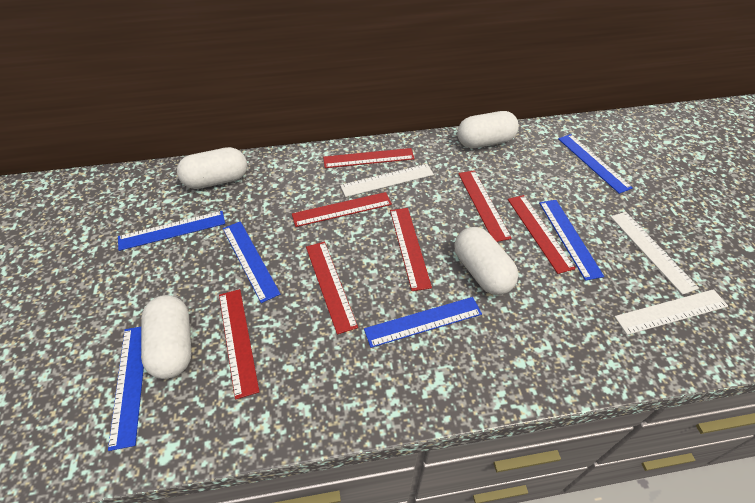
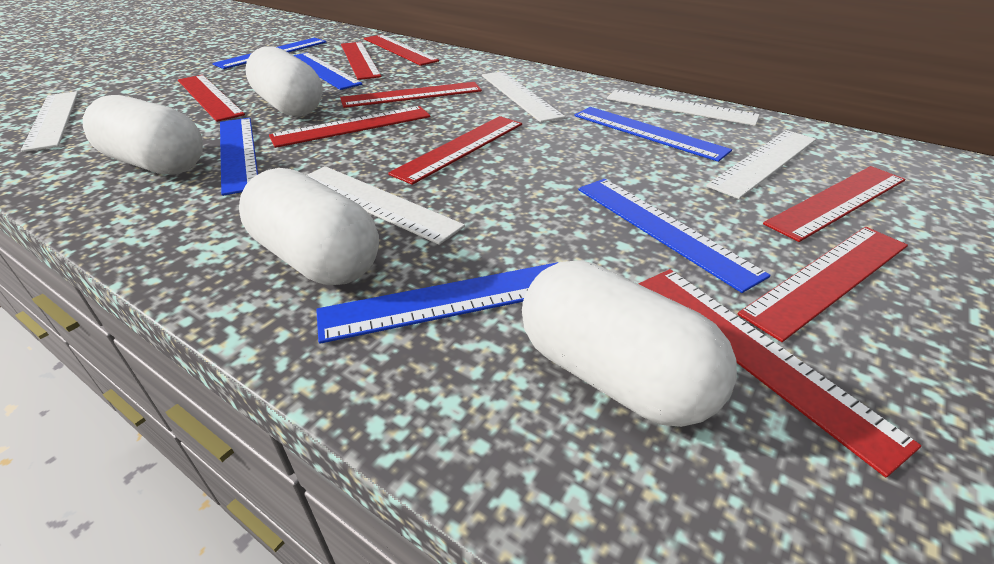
red ruler: [219,289,259,400] [292,192,392,227] [306,242,358,335] [323,148,415,168] [390,208,432,291] [458,170,512,242] [508,195,576,274] = 7 -> [178,75,245,122] [269,106,431,148] [340,82,482,108] [341,42,381,80] [364,35,439,66] [388,116,522,185] [638,269,921,477] [738,227,908,342] [763,166,905,242] = 9
white ruler: [340,164,434,197] [611,212,699,295] [614,289,728,335] = 3 -> [21,91,78,152] [307,166,465,245] [482,71,565,122] [607,90,760,126] [706,130,816,199] = 5

